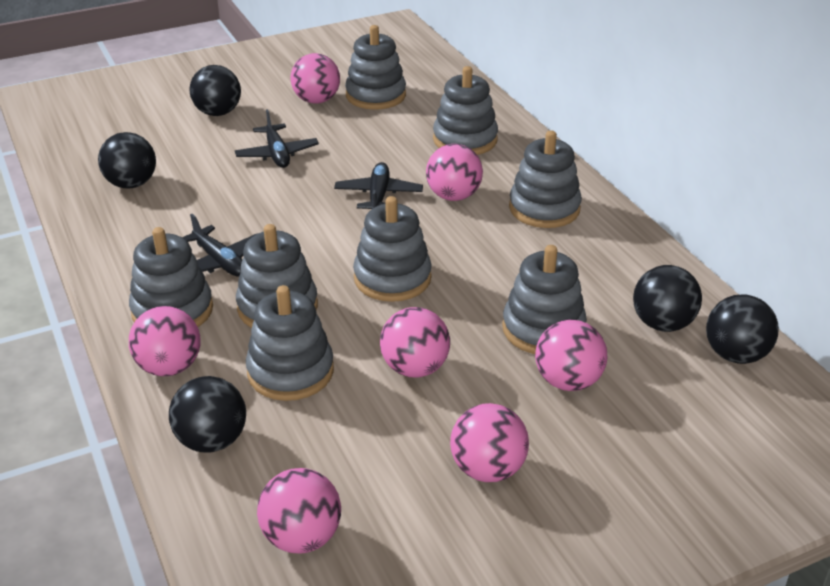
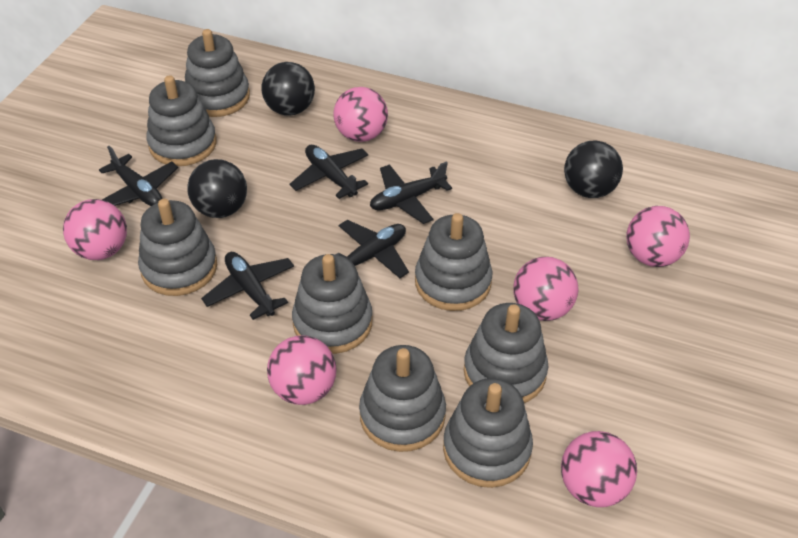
black ball: [98,132,156,189] [169,376,246,453] [190,65,241,116] [633,265,702,332] [706,294,779,364] = 5 -> [187,159,247,218] [262,62,315,116] [564,140,623,198] = 3
black plane: [182,214,256,277] [235,109,319,168] [334,162,423,209] = 3 -> [99,146,178,206] [201,252,294,320] [290,145,368,199] [336,220,409,278] [370,161,452,224] = 5
pink ball: [129,306,200,376] [257,468,341,553] [290,53,340,104] [380,307,450,377] [426,144,483,201] [450,403,529,482] [535,320,607,391] = 7 -> [63,199,127,260] [267,336,337,405] [333,87,388,142] [513,257,578,321] [561,431,637,507] [626,206,690,267] = 6

